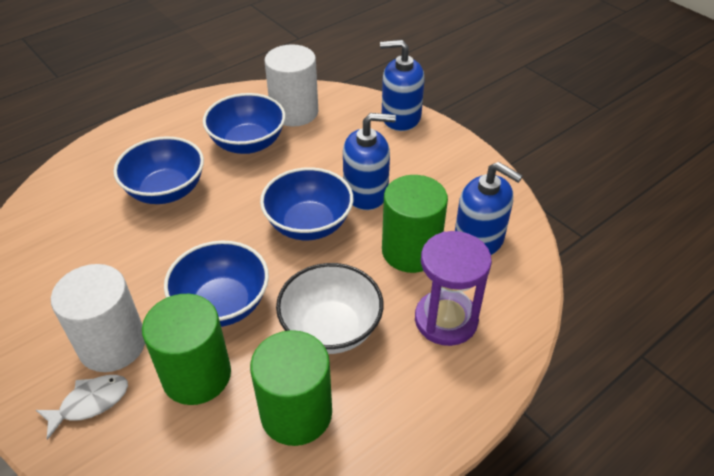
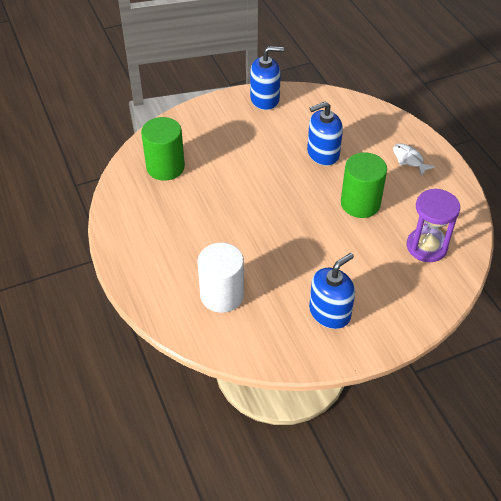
blue bowl: [114,136,204,204] [164,241,269,327] [203,93,286,154] [260,167,353,240] = 4 -> none = 0
green cylinder: [142,294,231,405] [250,330,332,446] [382,175,448,273] = 3 -> [141,117,185,181] [341,153,387,218] = 2
white bowl: [276,263,384,354] = 1 -> none = 0
white cylinder: [51,264,145,372] [265,44,318,127] = 2 -> [198,243,244,313] = 1

